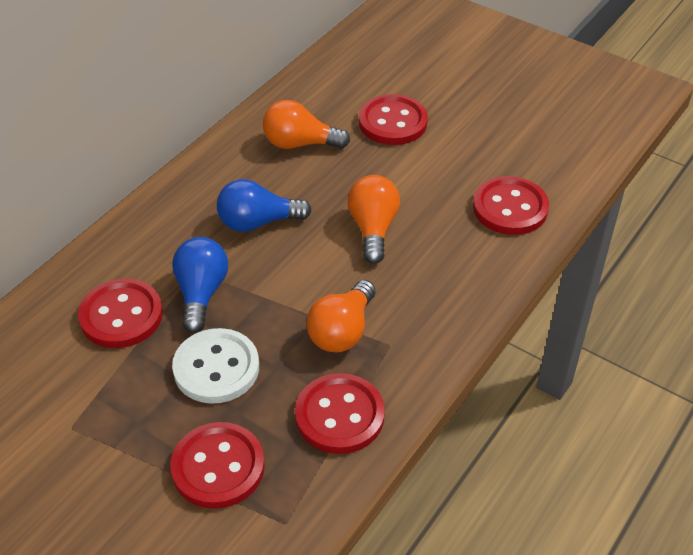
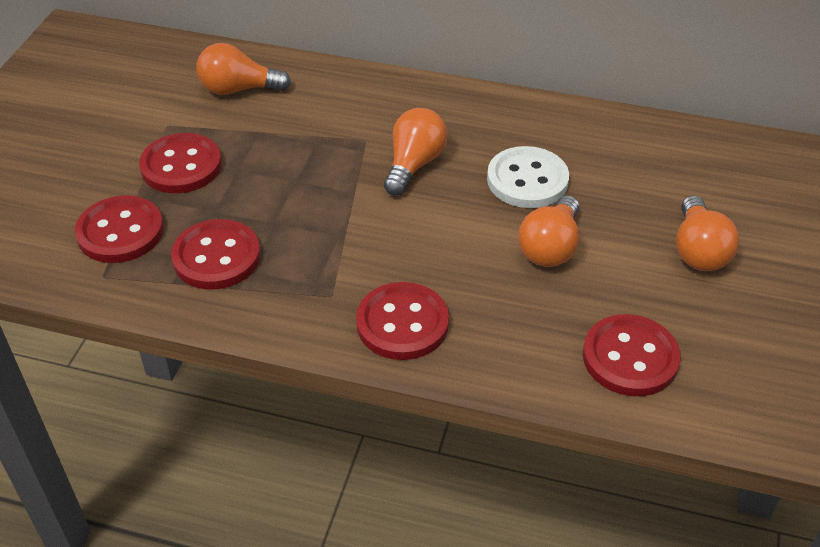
blue light bulb: [172,237,228,333] [217,179,312,232] = 2 -> none = 0
orange light bulb: [263,100,350,149] [306,280,376,353] [348,175,400,264] = 3 -> [196,43,291,95] [384,108,447,196] [518,195,579,267] [676,196,739,271] = 4

